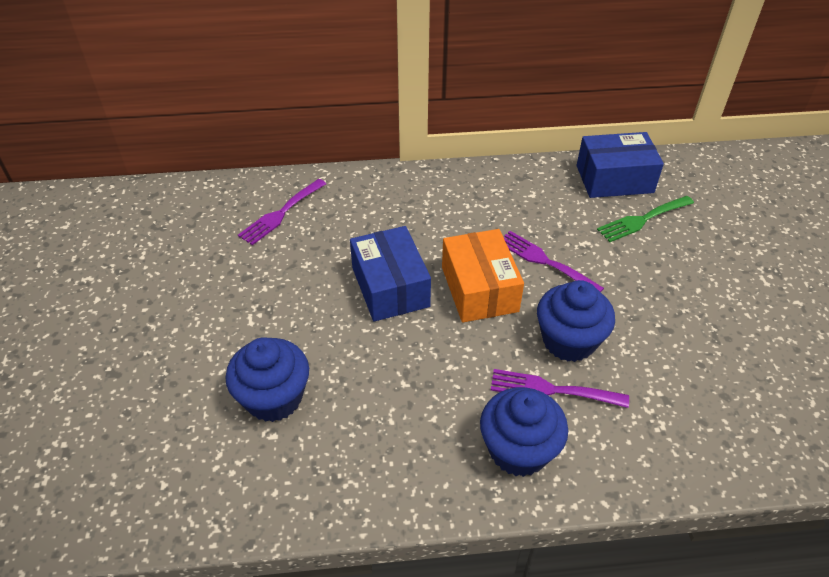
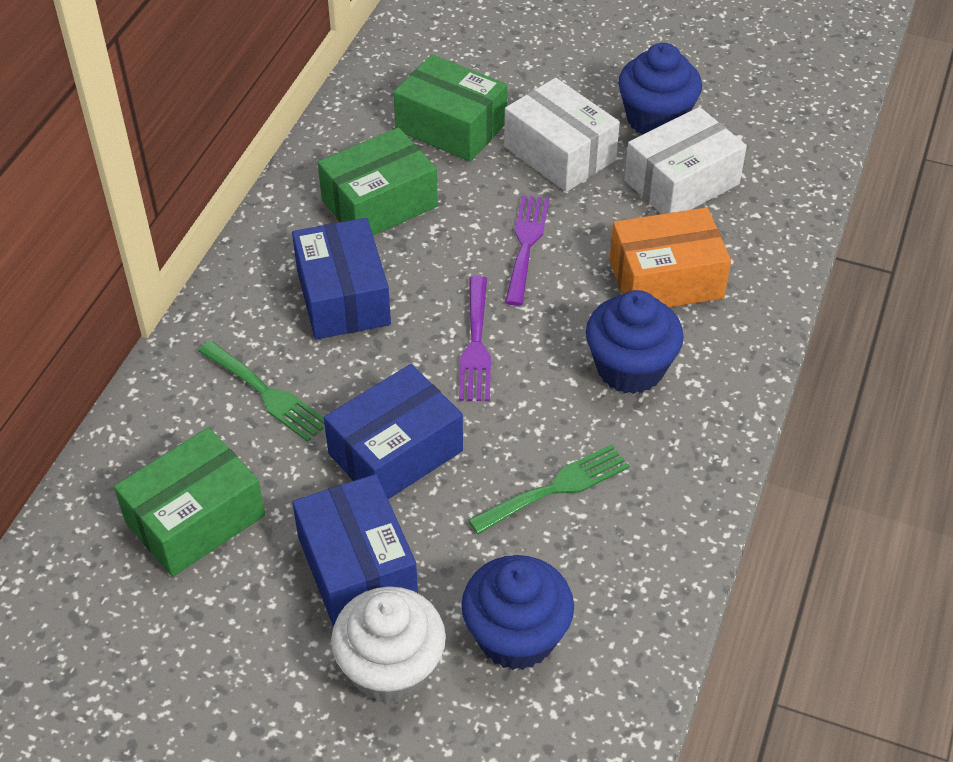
blue box: [350,226,431,322] [577,132,664,198] = 2 -> [292,218,391,339] [292,474,418,626] [324,364,463,499] = 3
green box: none = 0 -> [114,427,265,577] [318,128,438,236] [394,54,507,162] = 3
green fork: [597,196,694,242] = 1 -> [198,340,325,442] [468,444,630,534] = 2
purple fork: [238,179,326,245] [491,369,629,408] [504,231,604,292] = 3 -> [459,276,491,401] [505,195,550,306] = 2
white box: none = 0 -> [504,78,620,192] [624,107,747,214] = 2
white cupcake: none = 0 -> [331,586,446,704] = 1

